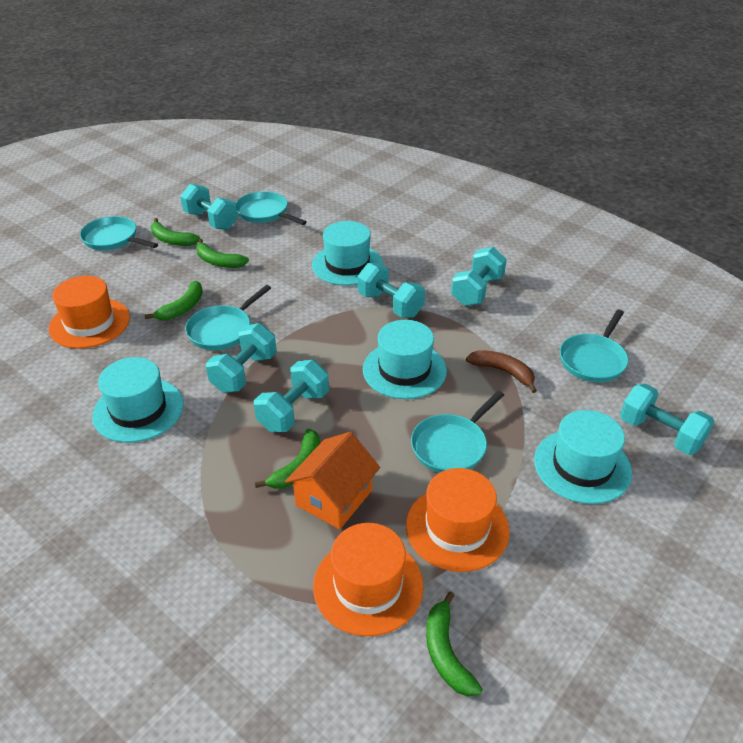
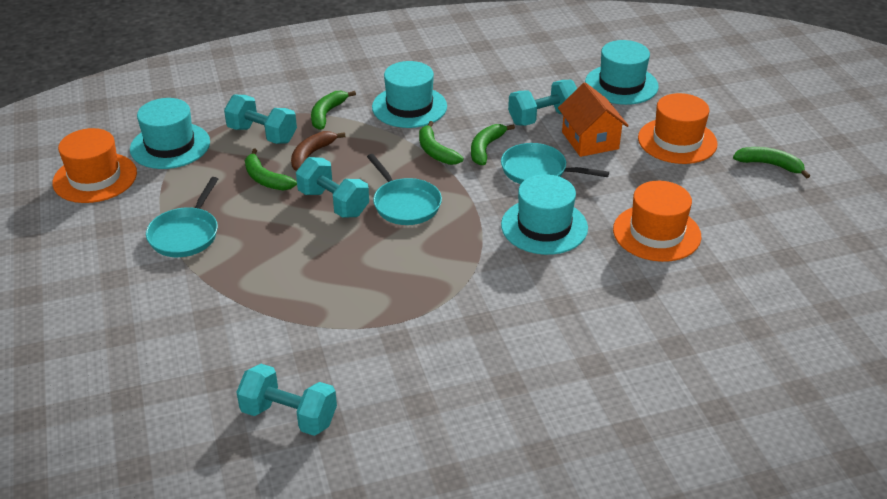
turquoise dumbbell: [180,184,238,230] [206,323,277,393] [254,360,329,432] [357,263,425,318] [451,247,507,306] [620,383,715,455] = 6 -> [224,95,297,144] [236,364,337,436] [296,157,369,217] [508,80,577,126] = 4
turquoise pan: [80,216,158,250] [185,285,271,350] [236,191,307,225] [411,391,504,473] [560,309,628,382] = 5 -> [146,177,218,257] [367,154,442,225] [501,143,609,184] = 3

